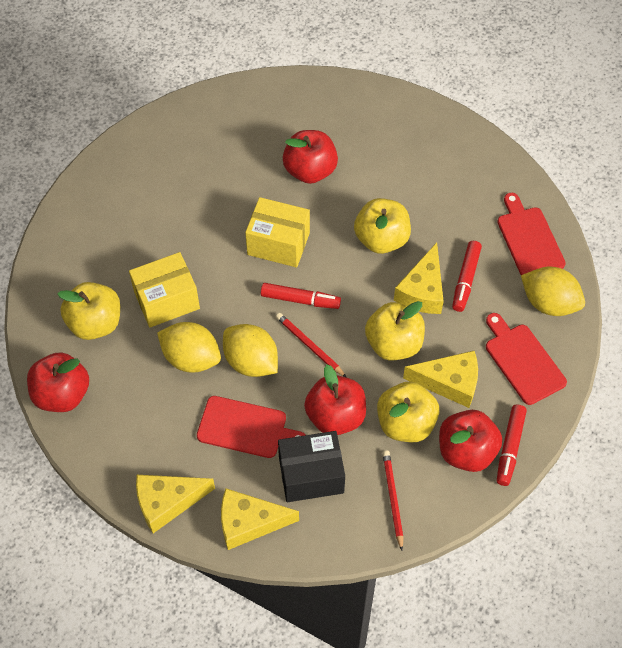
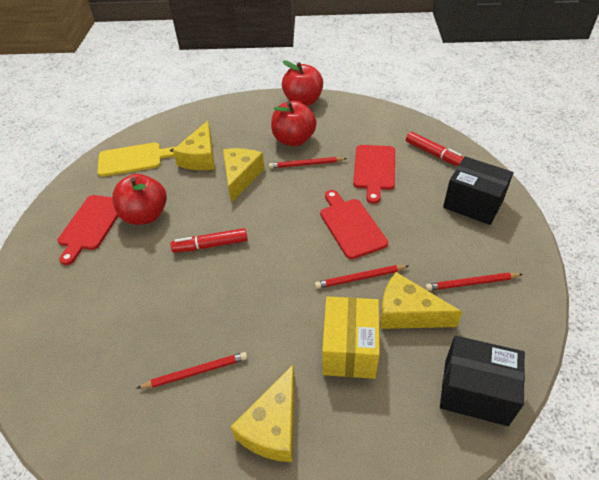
black box: [278,431,345,502] = 1 -> [440,336,525,426] [443,156,513,225] = 2
red apple: [27,352,89,412] [282,130,338,184] [304,365,366,435] [439,410,502,472] = 4 -> [112,174,167,225] [271,101,317,146] [282,60,323,106] = 3
red marker: [261,283,341,309] [452,241,482,312] [497,405,527,486] = 3 -> [170,228,248,253] [406,132,464,166] = 2
red pencil: [276,313,347,378] [382,451,403,551] = 2 -> [136,352,247,389] [269,157,347,169] [315,265,408,289] [425,273,523,291] = 4
yellow apple: [58,282,120,340] [354,198,411,254] [365,301,425,361] [377,381,439,442] = 4 -> none = 0
yellow box: [129,252,200,327] [245,197,310,267] = 2 -> [322,296,380,379] = 1
yellow cutting board: none = 0 -> [97,142,176,177] = 1
yellow lemon: [157,322,221,373] [223,324,278,377] [521,267,585,316] = 3 -> none = 0

